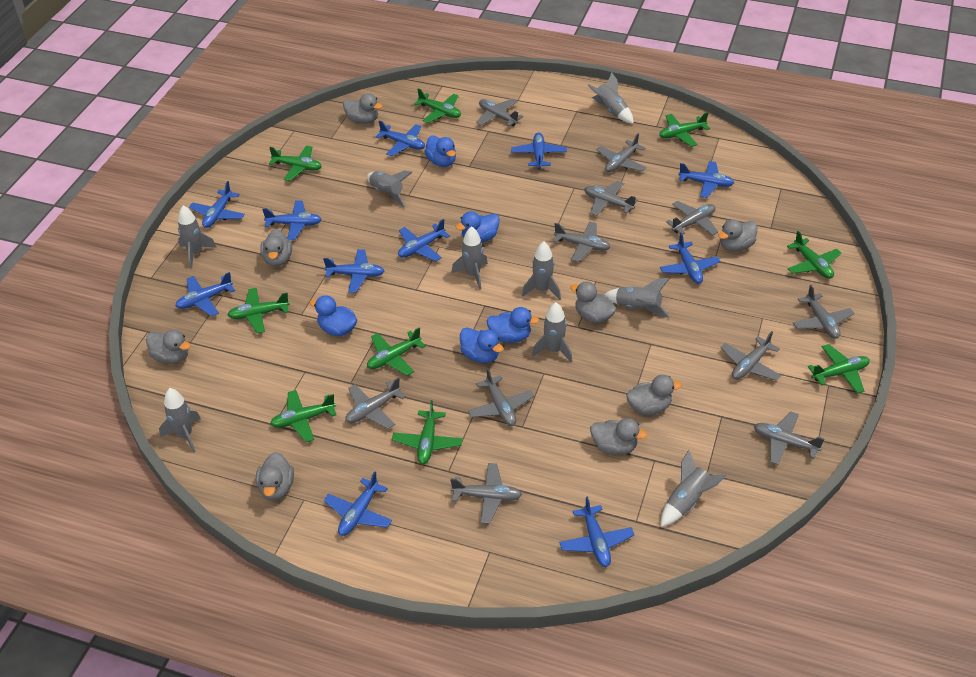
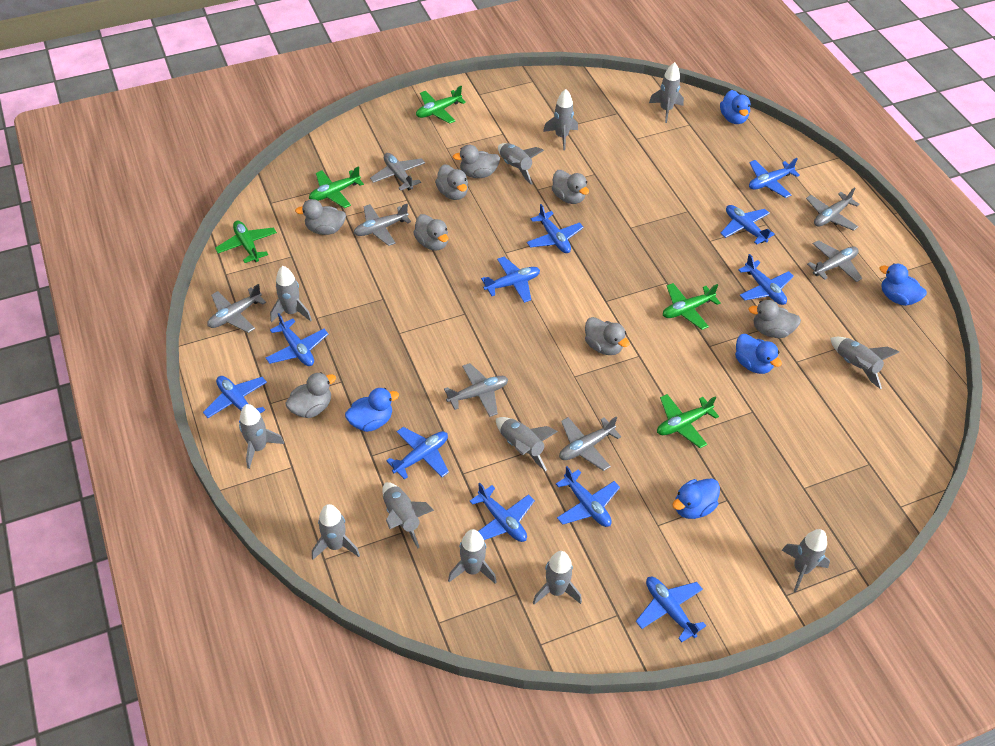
green plane: [228,288,290,333] [269,145,322,181] [270,390,336,442] [367,328,426,376] [392,400,463,464] [414,88,461,123] [659,112,710,147] [787,231,842,279] [808,344,870,394] = 9 -> [215,220,277,263] [309,166,364,208] [416,86,466,124] [657,394,719,448] [663,283,720,330] = 5
grey plane: [346,377,406,429] [450,463,522,524] [468,368,534,426] [476,99,523,126] [553,222,610,262] [584,181,638,216] [596,133,647,172] [666,201,718,235] [721,331,781,381] [754,411,824,465] [793,285,854,339] = 11 -> [207,284,266,333] [354,204,411,246] [370,153,425,191] [444,363,508,417] [559,417,621,471] [806,187,860,231] [807,240,862,282] = 7
grey rocket: [159,388,201,453] [178,205,217,269] [367,170,412,208] [452,226,488,290] [522,241,561,300] [532,302,572,363] [587,73,634,124] [604,278,670,318] [661,450,727,527] = 9 -> [239,404,284,469] [270,266,312,322] [312,504,360,560] [382,482,434,548] [448,529,496,584] [496,417,558,471] [498,143,544,185] [533,551,582,605] [543,89,578,151] [649,62,684,123] [782,529,830,592] [830,337,899,389] = 12

